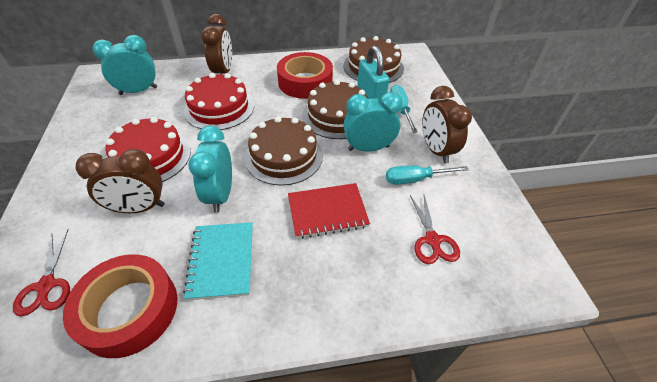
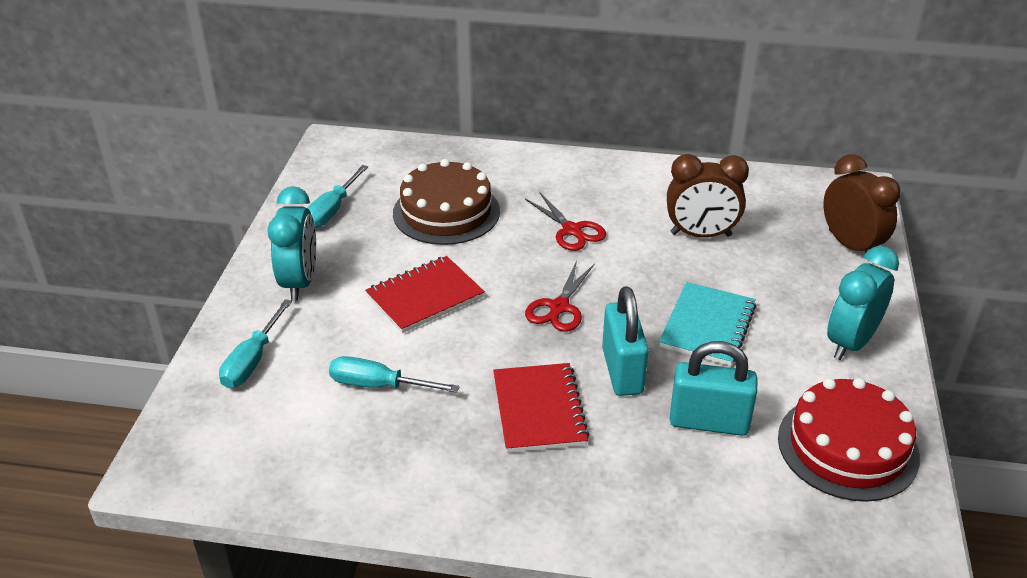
brown cake: [244,116,323,186] [302,80,368,139] [343,36,404,83] = 3 -> [393,159,500,245] = 1
brown clock: [76,149,165,213] [201,14,232,74] [422,86,472,164] = 3 -> [667,154,749,237] [823,154,900,261] = 2
red cake: [105,117,191,182] [184,73,254,130] = 2 -> [778,378,920,502] = 1
red notebook: [288,183,370,239] = 1 -> [365,256,485,333] [493,363,590,453] = 2
red tape: [63,254,178,358] [277,52,333,99] = 2 -> none = 0
turquoise clock: [93,35,157,95] [188,126,232,213] [343,92,403,152] = 3 -> [268,186,316,301] [827,246,899,360] = 2
turquoise padlock: [357,46,389,99] = 1 -> [602,286,649,396] [670,341,757,436] = 2
turquoise screwdriver: [386,165,469,185] [390,85,418,133] = 2 -> [219,299,292,388] [308,165,368,228] [329,356,460,393] = 3

